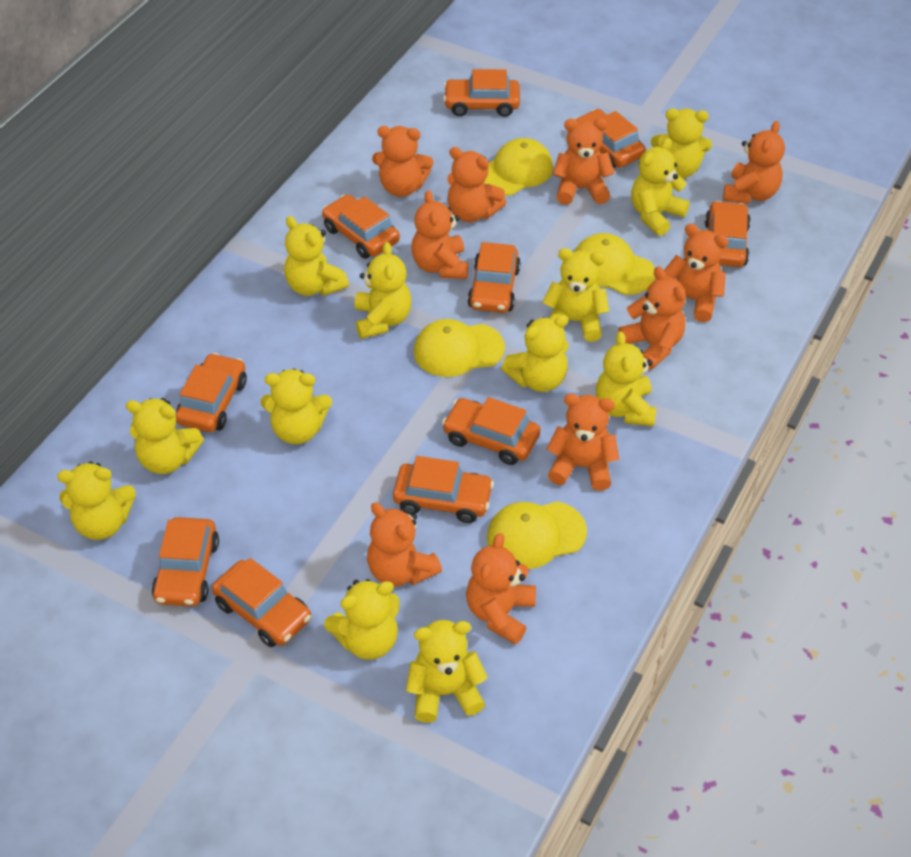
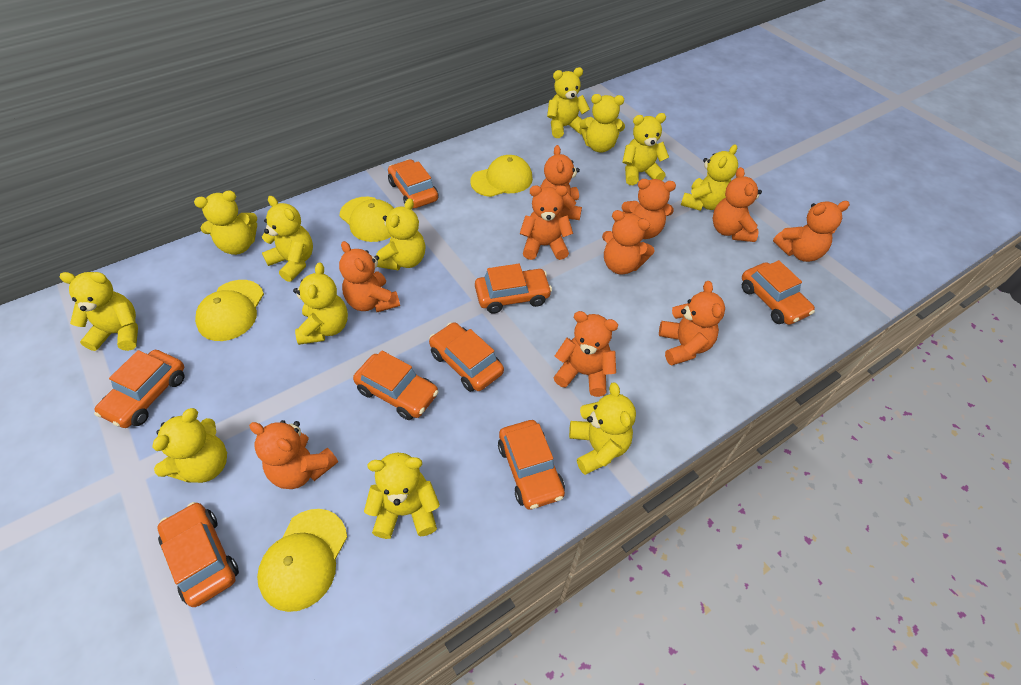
orange car: [152,517,219,607] [176,353,247,432] [212,558,311,647] [322,194,400,259] [393,456,494,523] [442,397,540,465] [443,69,520,117] [467,242,521,313] [575,109,645,168] [705,201,751,267] = 10 -> [94,350,184,428] [157,502,239,607] [353,351,439,420] [388,159,439,208] [429,322,504,392] [475,264,552,313] [498,420,565,510] [742,260,815,325] = 8

